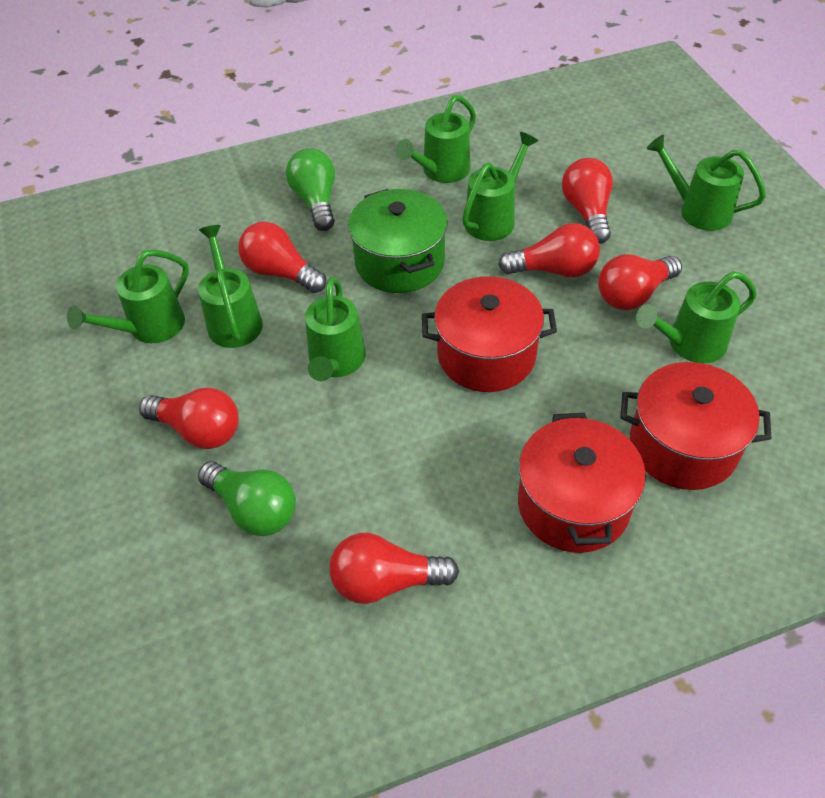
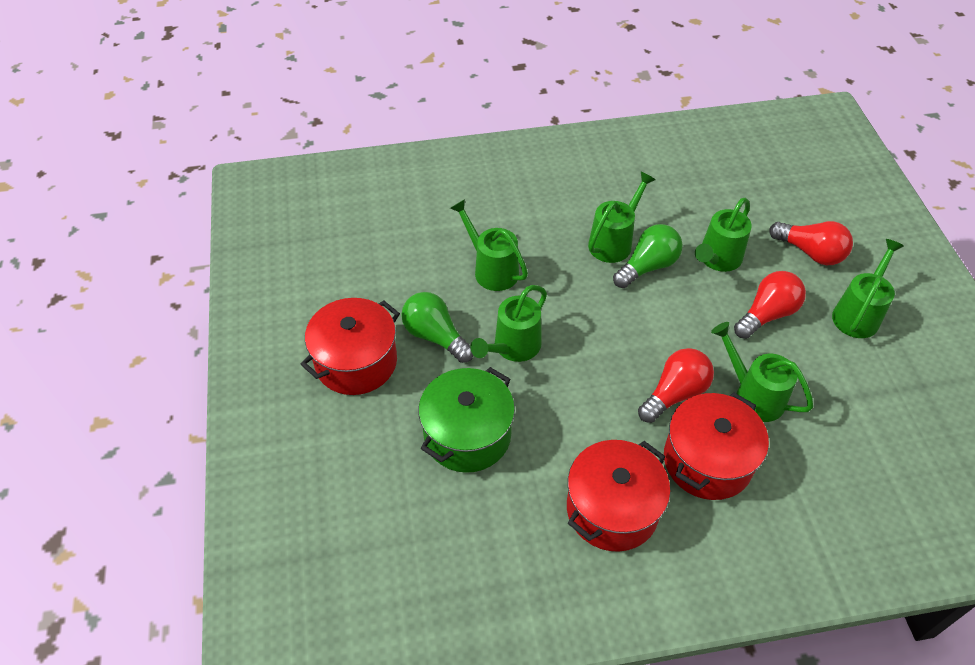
green watering can: [67,250,189,343] [198,225,263,348] [305,277,366,381] [396,95,476,183] [462,132,538,241] [636,271,757,363] [647,135,766,231] = 7 -> [450,199,528,291] [470,285,547,362] [588,172,656,263] [695,198,752,272] [711,322,813,422] [832,239,904,338] = 6
red light bulb: [139,387,239,449] [238,222,326,293] [330,533,459,604] [498,223,600,277] [562,158,613,244] [598,254,682,310] = 6 -> [638,348,714,423] [734,271,806,339] [769,221,853,265] = 3

